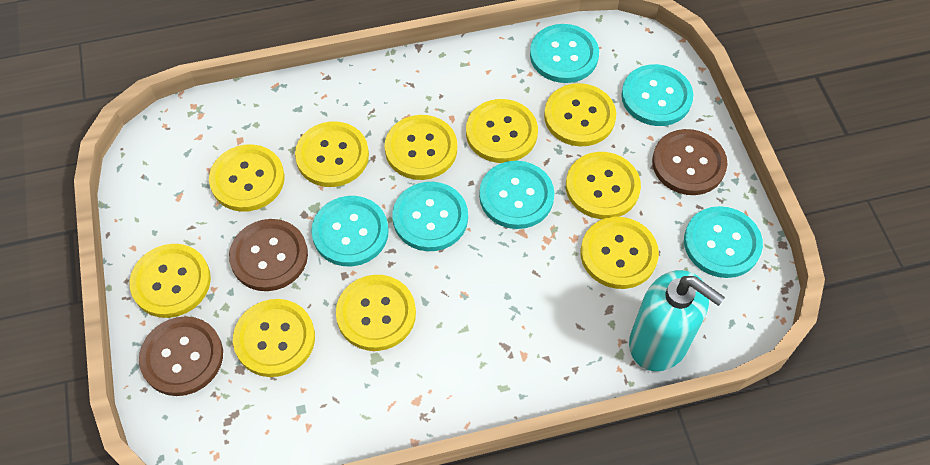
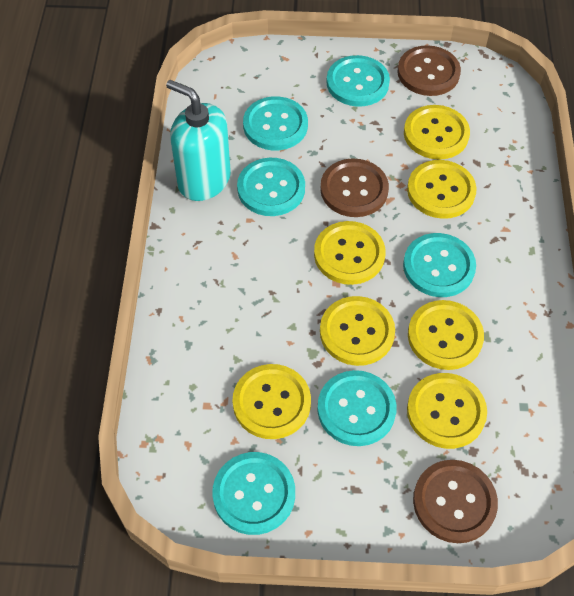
yellow button: [130,244,211,318] [209,144,285,212] [233,299,315,377] [295,122,369,187] [336,275,416,351] [385,115,457,180] [466,99,538,163] [544,83,616,146] [566,152,641,219] [580,217,659,289] = 10 -> [232,364,311,439] [314,221,386,285] [320,296,395,366] [404,105,470,160] [407,160,476,219] [407,373,487,449] [408,300,484,370] = 7

